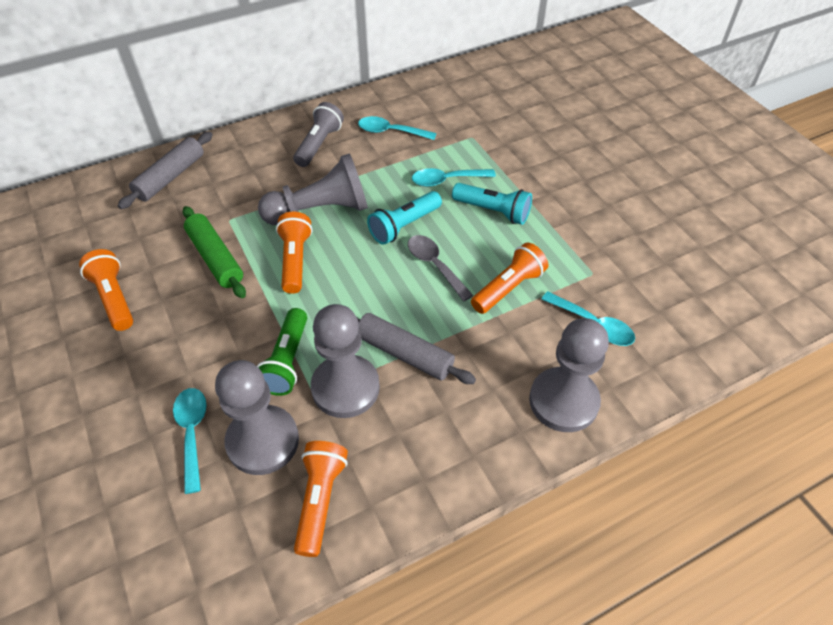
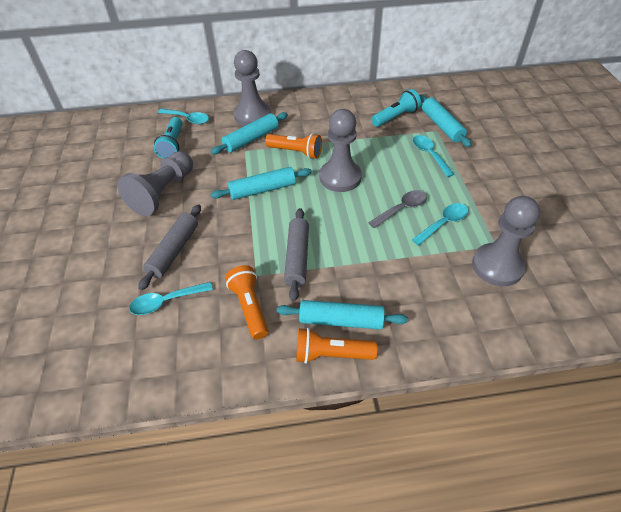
green flashlight: [257,308,307,396] = 1 -> none = 0
green rolling pin: [183,206,246,298] = 1 -> none = 0
grey flashlight: [293,102,344,167] = 1 -> none = 0
orange flashlight: [79,249,133,331] [276,212,312,294] [294,441,348,557] [471,242,548,314] = 4 -> [225,265,269,339] [265,133,322,159] [296,328,378,364] = 3
turquoise rolling pin: none = 0 -> [211,112,288,154] [211,167,311,200] [277,300,408,330] [419,94,471,147] = 4

